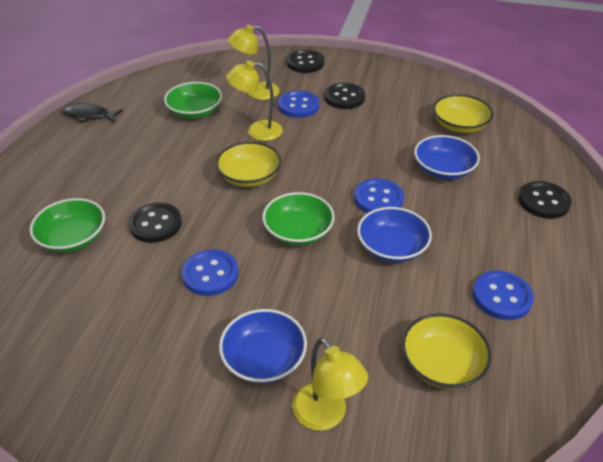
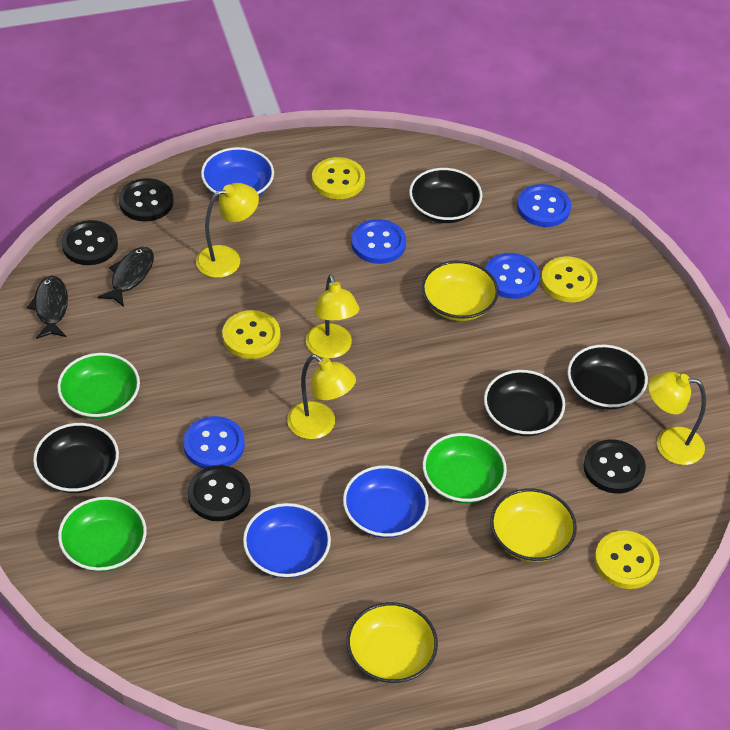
black bowl: none = 0 -> [33,423,119,493] [409,168,482,223] [484,370,565,436] [567,345,648,410] = 4
black fish: [62,103,123,123] = 1 -> [27,275,68,339] [98,247,154,307] = 2
yellow button: none = 0 -> [222,310,280,359] [312,157,365,199] [541,256,597,302] [595,531,660,589] = 4
yellow lamp: [226,61,283,141] [228,25,280,100] [292,337,368,431] = 3 -> [196,183,259,278] [287,355,356,439] [306,274,359,359] [648,371,706,465] = 4

